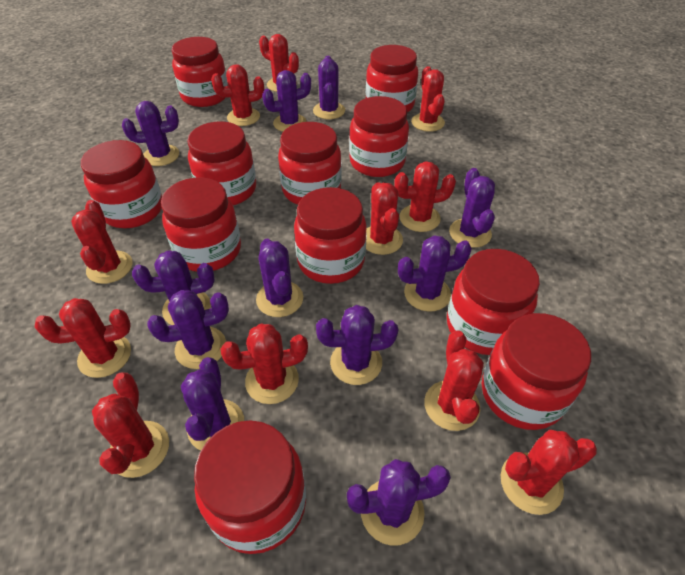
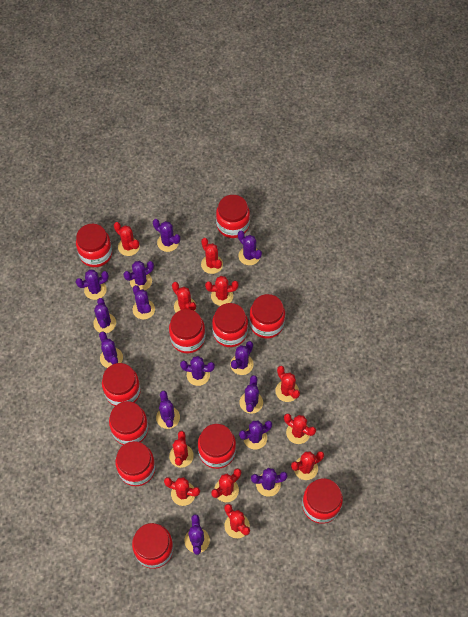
purple cactus: [122,101,179,166] [132,250,215,325] [147,290,229,369] [181,357,244,450] [256,239,303,317] [262,70,311,132] [313,56,345,119] [316,305,398,385] [347,459,451,546] [398,235,472,312] [449,168,495,248] = 11 -> [75,270,109,300] [93,298,116,333] [99,332,123,368] [124,261,154,290] [133,285,155,319] [153,219,180,252] [156,391,180,429] [180,356,215,386] [184,514,210,555] [230,341,254,375] [238,230,262,265] [239,420,272,450] [240,375,263,414] [251,468,288,497] = 14

